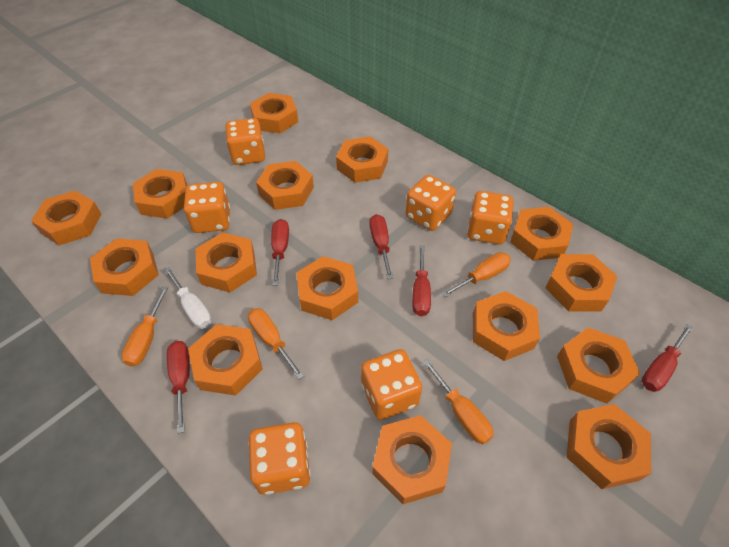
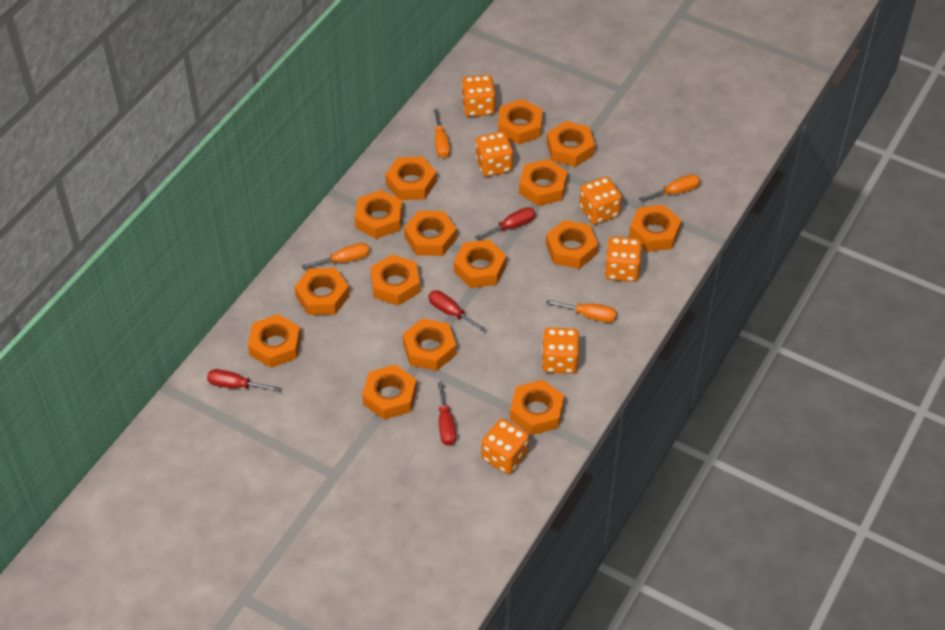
red screwdriver: [167,341,190,434] [271,219,289,286] [369,214,393,279] [412,245,431,316] [642,324,693,392] = 5 -> [207,369,280,391] [428,290,487,332] [438,382,456,446] [475,207,536,240] = 4
white screwdriver: [164,267,212,329] = 1 -> none = 0

